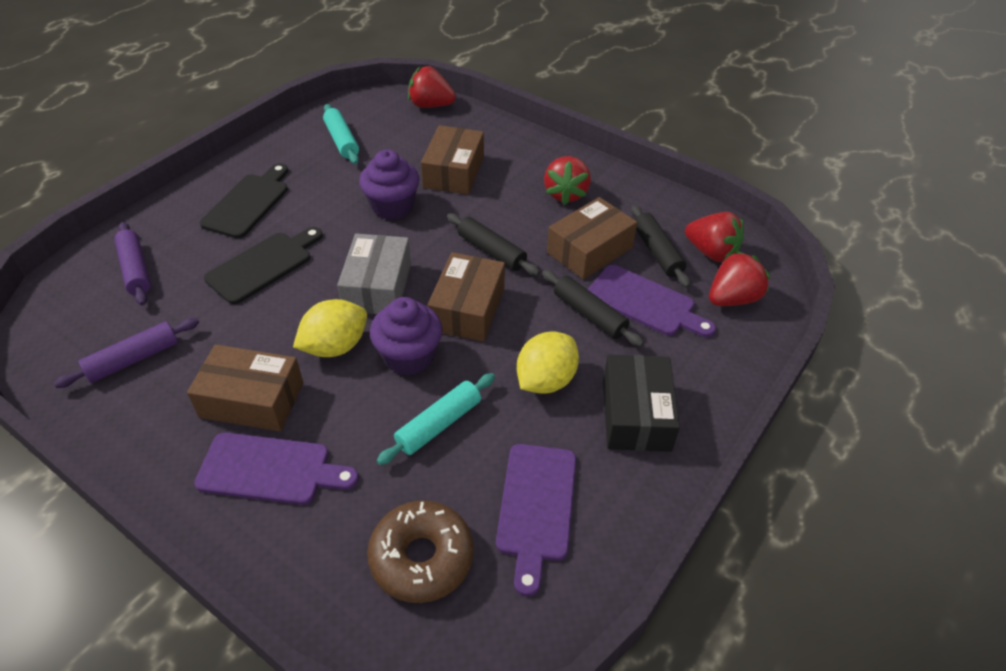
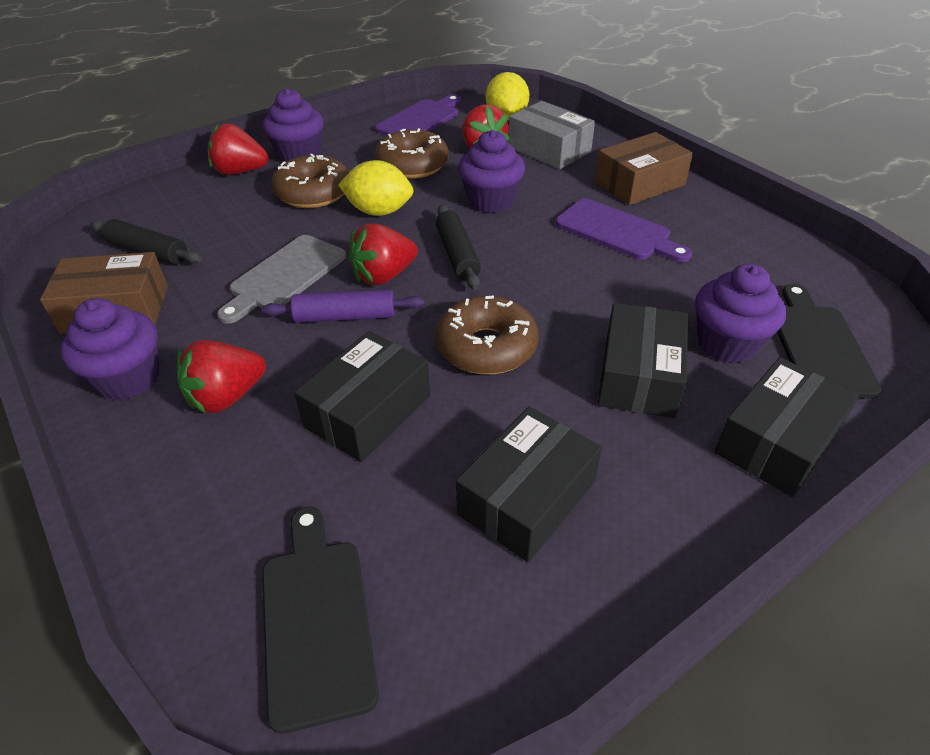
black box: [603,355,680,452] = 1 -> [294,331,430,462] [456,407,602,562] [598,303,688,418] [715,357,859,497] = 4
black rolling pin: [447,213,540,276] [542,270,644,347] [631,205,690,288] = 3 -> [90,219,202,265] [436,205,481,290] = 2
brown box: [187,344,303,432] [421,125,484,195] [427,252,505,342] [547,197,637,279] = 4 -> [40,252,168,334] [595,132,693,205] = 2
brown donut: [367,500,474,603] = 1 -> [272,154,349,208] [375,128,449,179] [436,295,539,374] = 3
grey cutting board: none = 0 -> [217,235,346,324] = 1
purple cupcake: [359,149,419,220] [370,297,442,375] = 2 -> [60,298,159,400] [263,88,324,162] [458,130,525,213] [695,264,786,364] = 4
purple cutting board: [194,432,359,505] [496,444,576,596] [587,265,716,337] = 3 -> [375,94,461,136] [556,198,692,262] = 2
purple rolling pin: [54,318,199,388] [114,222,151,306] = 2 -> [262,289,424,323] = 1
turquoise rolling pin: [323,104,359,164] [376,373,495,465] = 2 -> none = 0

